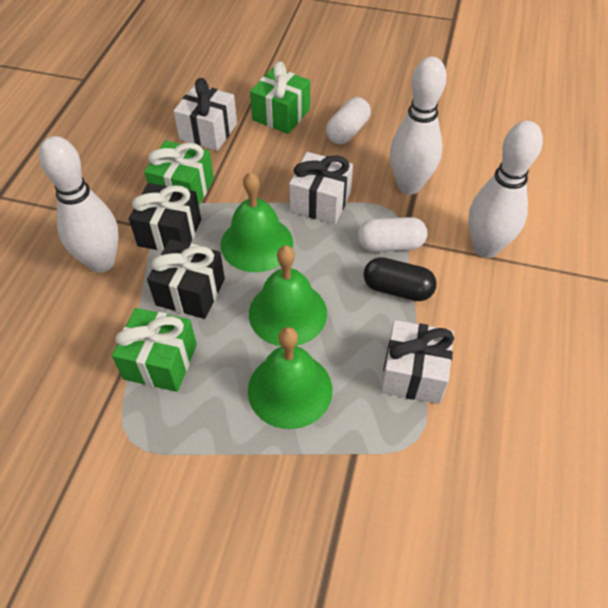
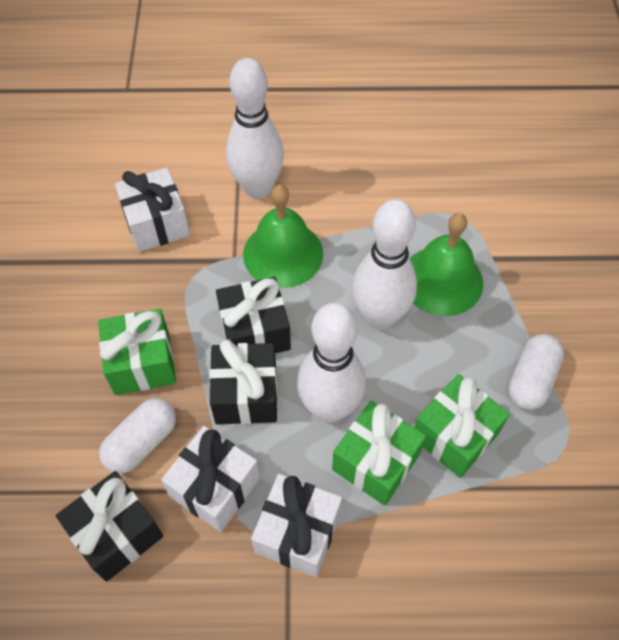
black capsule: [364,257,437,301] = 1 -> none = 0
black gift: [129,183,201,252] [147,239,225,319] = 2 -> [56,471,163,582] [209,339,277,424] [216,277,291,353] = 3
green bell: [221,172,293,272] [248,327,332,429] [249,246,327,346] = 3 -> [243,185,323,288] [410,213,483,316] = 2

